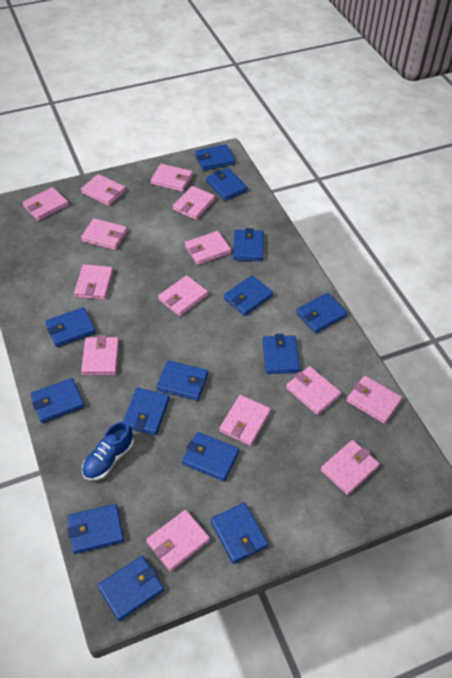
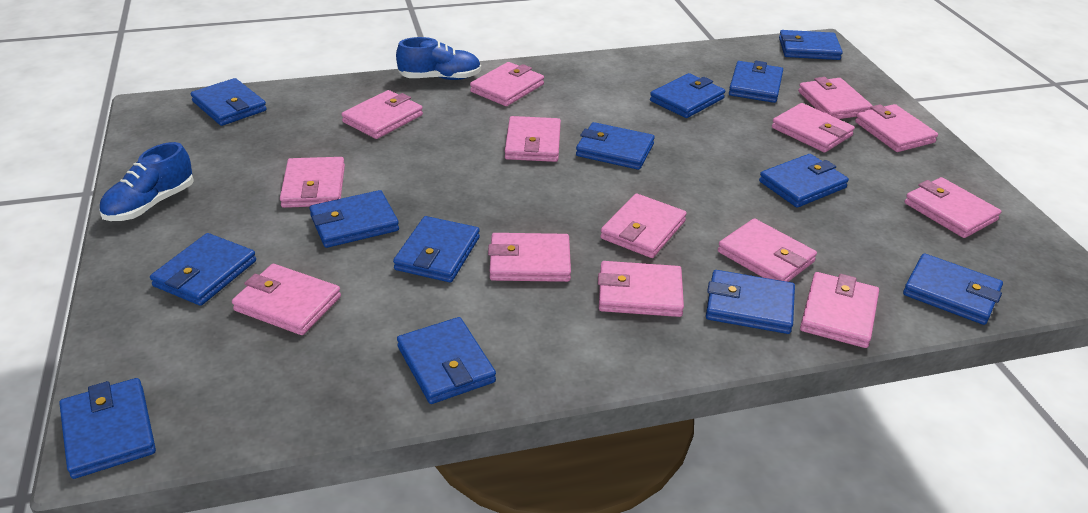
blue shoe: [82,422,134,481] = 1 -> [99,142,194,221] [396,37,481,80] = 2
blue wallet: [30,378,84,423] [45,307,96,347] [67,504,124,554] [98,556,164,621] [123,388,170,435] [156,360,208,401] [182,432,239,481] [195,144,235,171] [206,168,248,201] [211,502,268,564] [224,275,273,316] [233,228,264,262] [263,334,300,374] [296,293,347,333] = 14 -> [59,378,156,479] [150,233,256,306] [191,78,267,126] [309,190,399,248] [393,216,480,282] [397,317,496,404] [576,122,655,170] [650,73,725,118] [706,270,795,334] [729,61,783,103] [759,154,849,208] [779,30,843,60] [903,253,1003,325] = 13

